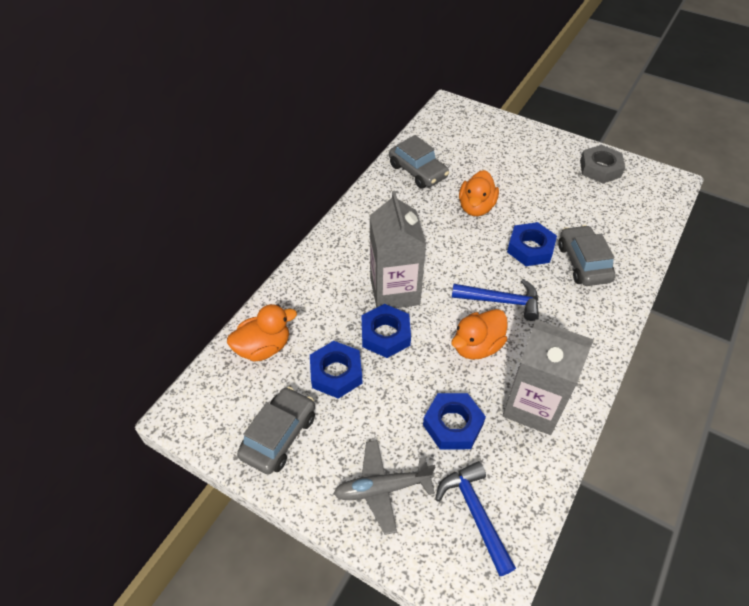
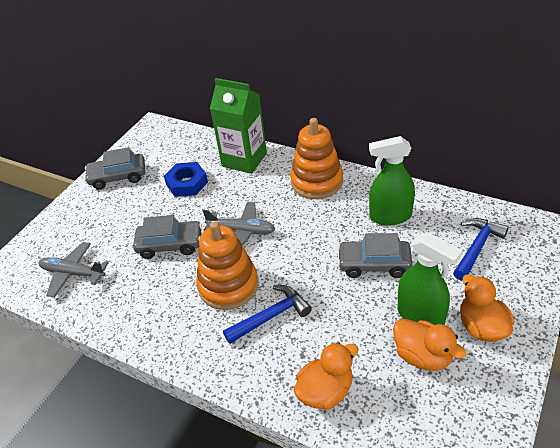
blue nut: [310,341,362,399] [361,304,411,358] [423,393,486,450] [507,222,557,266] = 4 -> [164,162,208,197] = 1
green carton: none = 0 -> [210,78,267,174] = 1
green spray bottle: none = 0 -> [369,136,415,226] [397,232,463,325] = 2
grey carton: [370,191,426,308] [503,320,594,435] = 2 -> none = 0
grey nut: [580,145,625,183] = 1 -> none = 0
grey plane: [333,440,435,535] = 1 -> [38,242,109,298] [203,202,275,246] = 2
orange stacking toy: none = 0 -> [196,221,258,310] [290,118,343,199] = 2

